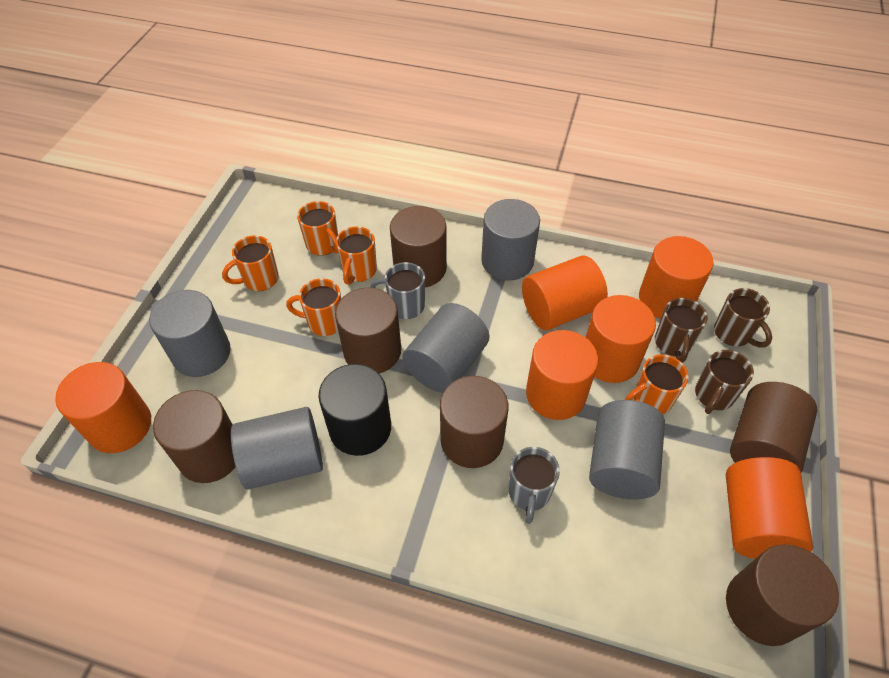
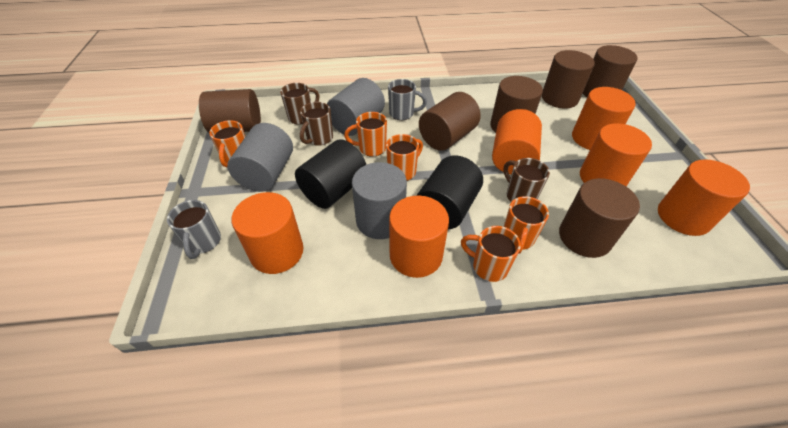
black cylinder: [318,364,391,456] = 1 -> [295,139,366,209] [416,155,483,229] = 2
grey cylinder: [149,290,231,377] [231,407,323,490] [402,303,489,393] [481,199,540,281] [589,400,665,499] = 5 -> [227,123,293,192] [327,78,385,136] [352,162,407,239] = 3

